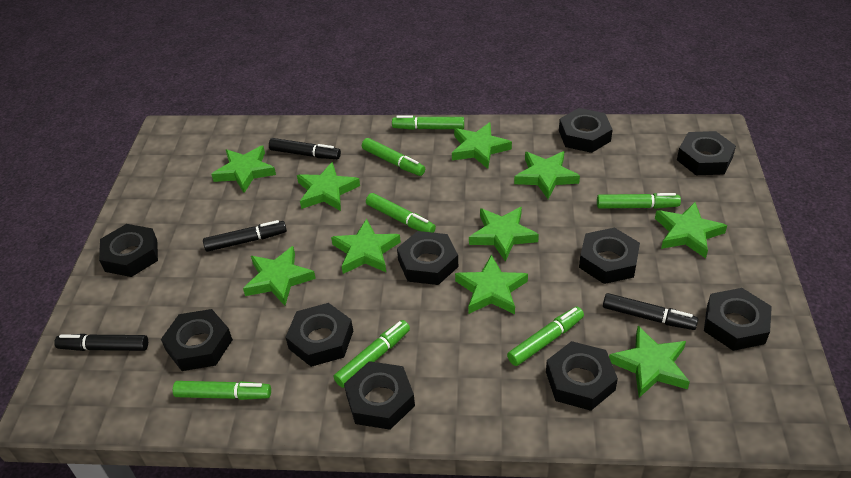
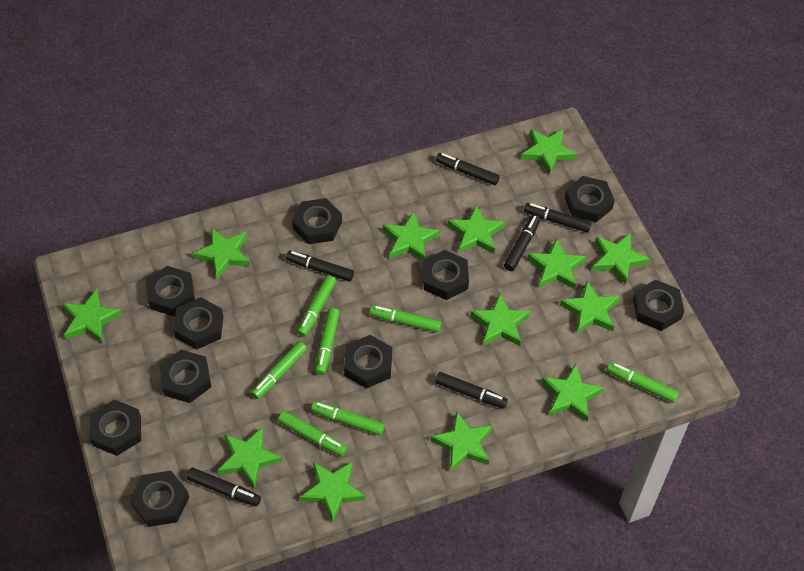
black marker: [54,334,148,351] [203,220,287,252] [269,138,341,159] [603,293,698,330] = 4 -> [186,467,261,506] [286,251,354,282] [435,372,508,409] [436,153,500,185] [504,214,541,271] [524,203,592,233] = 6
green star: [211,146,276,193] [243,246,316,306] [297,162,360,211] [331,219,401,274] [452,122,512,169] [455,255,528,314] [469,207,539,262] [514,151,580,199] [609,326,690,398] [655,202,727,258] = 10 -> [62,289,122,344] [193,228,250,279] [218,427,282,489] [300,461,365,522] [383,211,440,261] [430,412,492,472] [448,205,505,254] [470,294,530,346] [521,129,576,175] [527,239,586,289] [542,364,604,422] [560,281,620,334] [592,233,650,285] = 13

